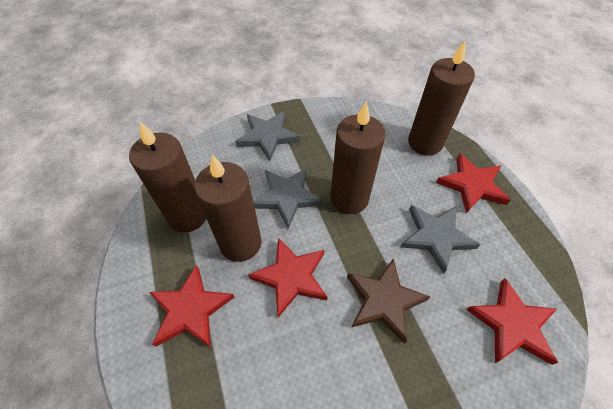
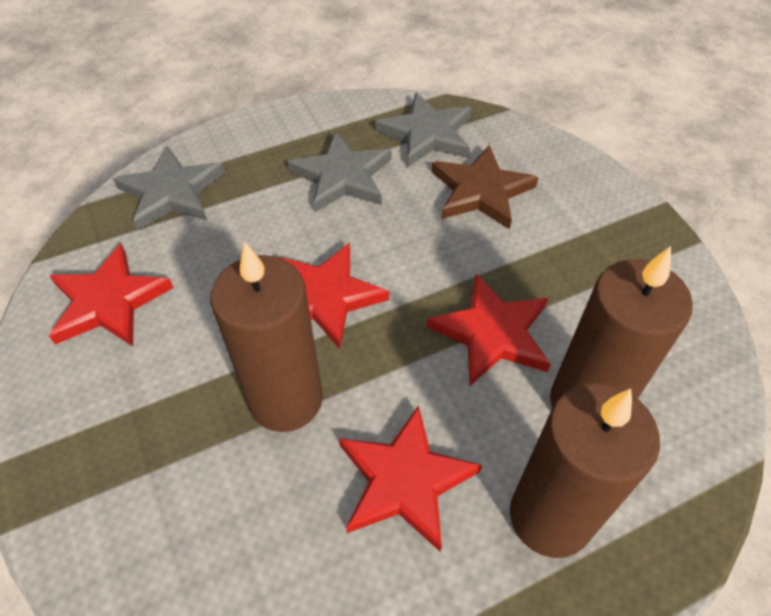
brown candle: [129,122,206,233] [194,154,262,262] [331,101,386,214] [408,41,475,156] = 4 -> [210,242,323,432] [510,383,660,558] [550,246,693,408] = 3

